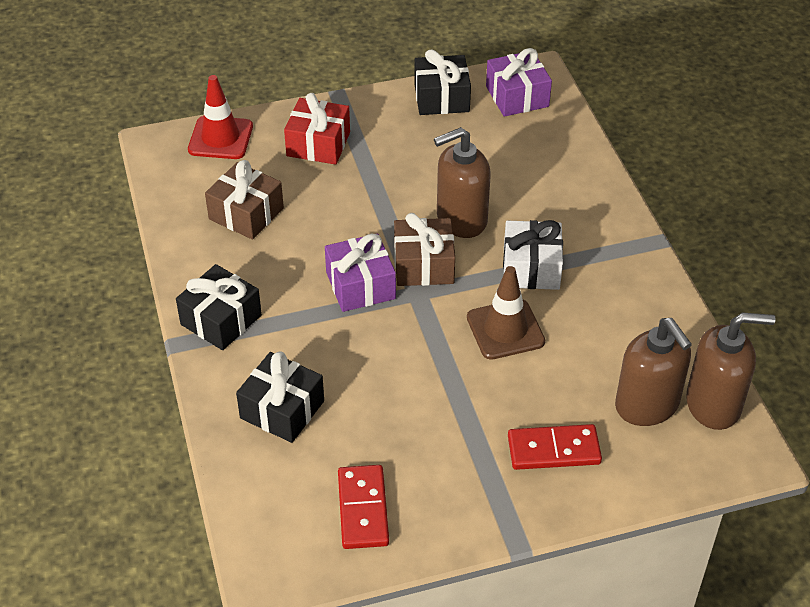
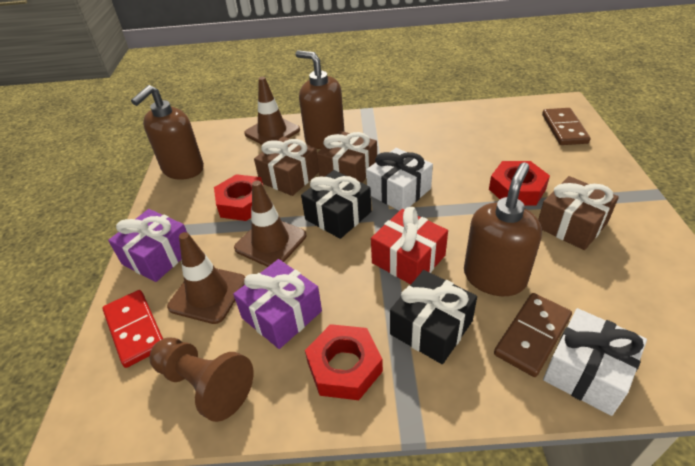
black gift: [176,264,262,350] [236,352,324,443] [414,49,471,115] = 3 -> [301,170,371,239] [390,270,477,364] = 2
brown domino: none = 0 -> [494,293,572,377] [542,108,591,145] = 2
brown gift: [205,160,284,239] [394,213,455,286] = 2 -> [254,137,319,196] [317,131,377,183] [538,176,619,250] = 3
brown pawn: none = 0 -> [150,337,254,422] = 1
brown traffic cone: [467,266,545,360] = 1 -> [167,232,245,324] [234,181,306,267] [244,77,300,145] = 3
red domino: [338,465,389,549] [508,424,602,470] = 2 -> [102,290,163,368] = 1
red nut: none = 0 -> [214,174,263,221] [305,324,383,400] [489,161,550,205] = 3
red traffic cone: [188,75,253,159] = 1 -> none = 0
white gift: [503,220,563,290] = 1 -> [366,148,433,211] [543,308,647,416] = 2

